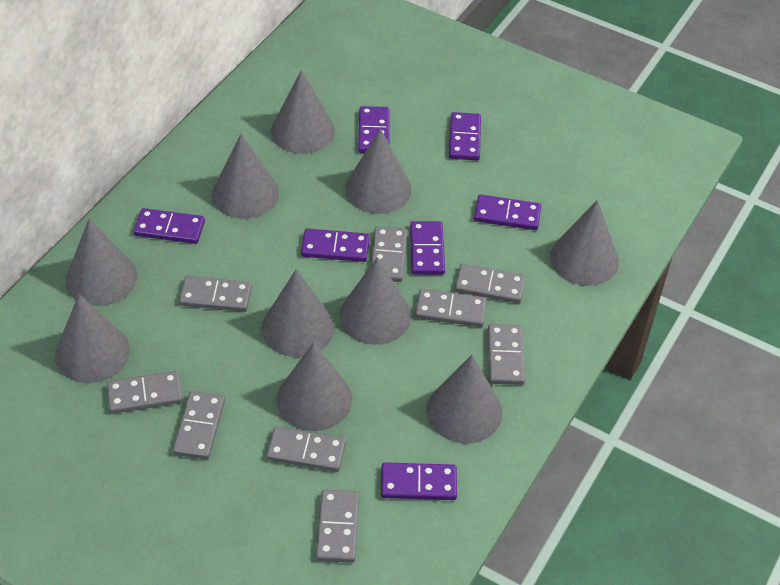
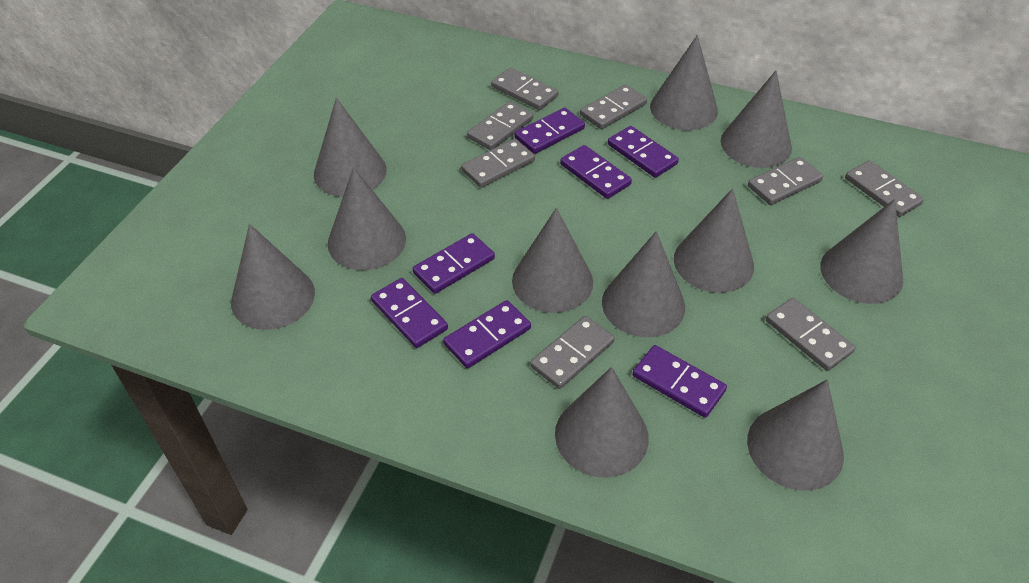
grey cone: [55,294,130,383] [66,219,137,306] [212,134,279,219] [262,269,335,357] [271,70,335,154] [277,342,353,431] [339,257,411,345] [345,129,412,214] [427,355,502,444] [550,200,619,286] = 10 -> [231,224,315,330] [314,98,387,197] [328,167,406,270] [512,208,593,313] [555,367,649,478] [602,231,685,337] [650,35,718,130] [674,188,754,293] [721,71,792,168] [747,380,844,491] [820,199,903,304] = 11
grey domino: [107,371,183,414] [173,391,225,459] [179,276,252,312] [266,426,346,472] [316,489,360,563] [371,226,408,282] [415,289,487,327] [455,264,526,303] [488,324,525,385] = 9 -> [461,139,535,188] [467,101,533,150] [491,67,558,110] [530,316,615,389] [580,84,647,129] [748,157,823,205] [766,298,855,371] [845,160,924,217] = 8

